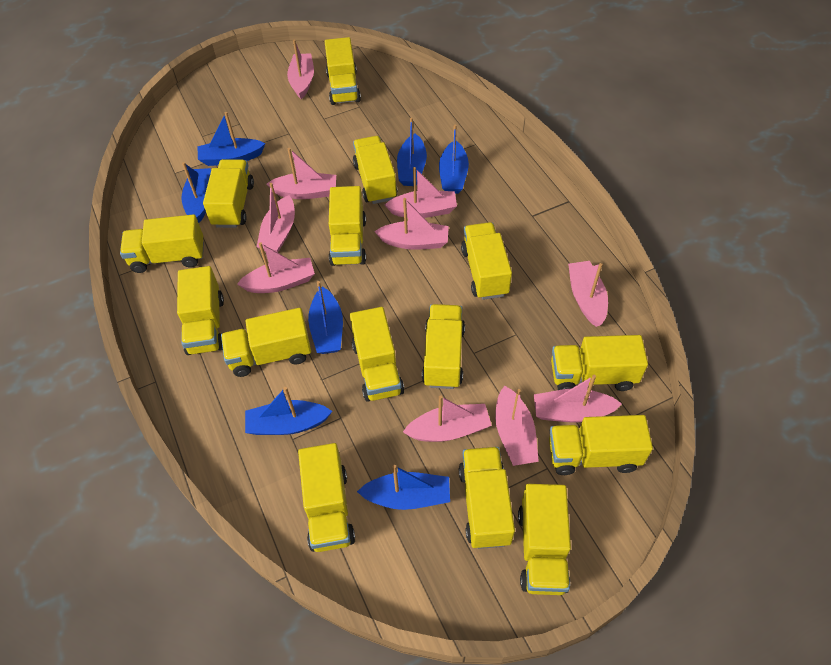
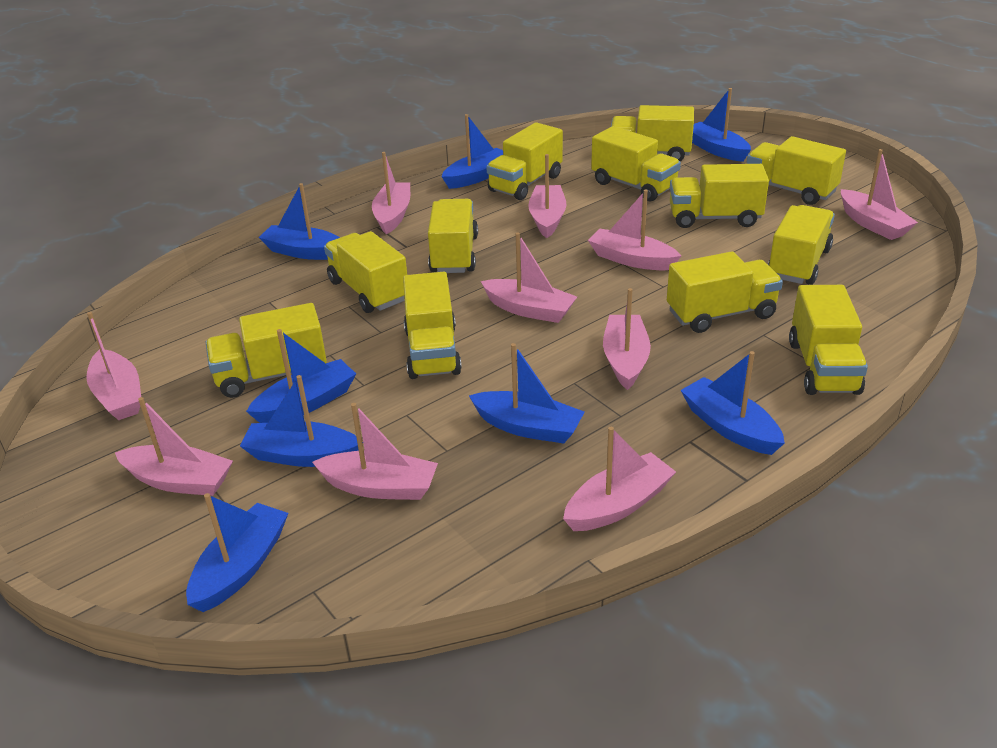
blue boat: [182,162,211,223] [197,112,265,166] [245,387,332,435] [308,281,343,354] [357,465,450,510] [397,117,427,186] [439,125,469,194] = 7 -> [186,493,288,612] [240,375,363,467] [246,329,356,423] [258,183,340,260] [442,114,503,189] [469,343,585,444] [680,351,785,455] [692,88,751,162] = 8
yellow truck: [120,214,204,273] [177,266,224,355] [203,159,254,228] [221,308,311,377] [298,443,355,552] [325,37,361,105] [329,186,366,266] [350,307,404,402] [353,136,398,204] [422,304,465,389] [459,447,515,549] [461,222,512,300] [518,484,571,595] [549,415,653,475] [551,335,648,391] = 15 -> [206,303,327,398] [324,231,407,313] [403,272,462,379] [428,199,478,273] [486,122,563,200] [591,126,681,201] [611,105,694,161] [667,251,783,333] [670,164,769,228] [747,136,846,205] [768,205,835,285] [789,285,868,395] = 12

